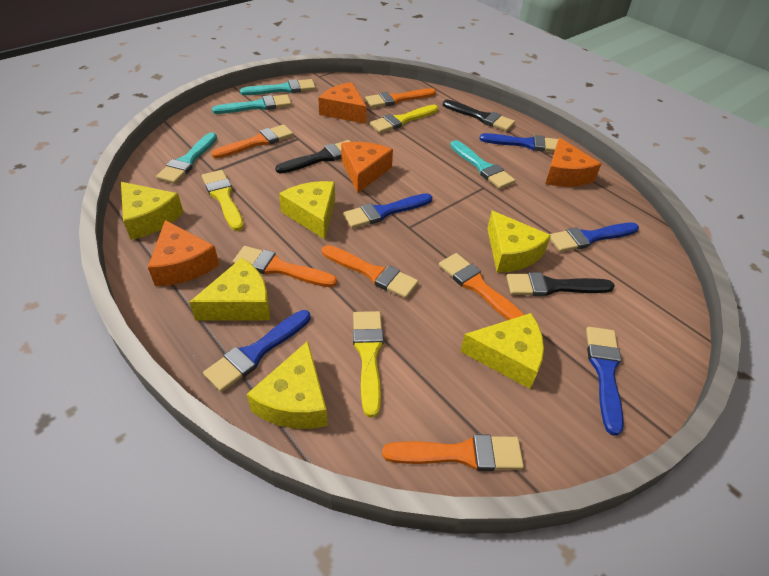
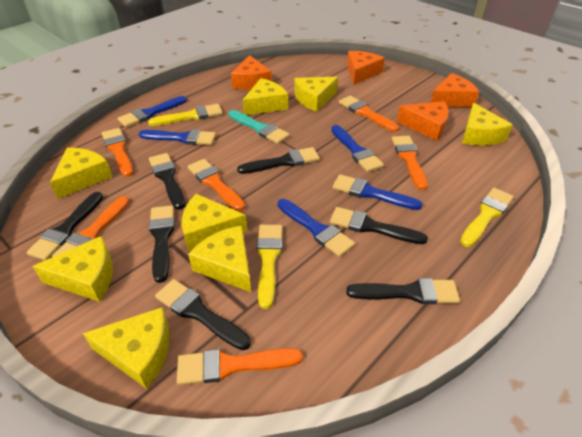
black brush: [275,140,350,174] [443,100,515,131] [506,272,615,296] = 3 -> [26,192,103,261] [149,153,185,209] [149,205,175,283] [155,279,251,350] [237,147,320,174] [330,207,428,244] [346,278,460,304] = 7
turquoise brush: [156,132,217,184] [212,94,292,114] [240,79,316,95] [450,140,515,189] = 4 -> [228,110,290,144] = 1
yellow cheese: [121,182,183,240] [189,258,270,320] [246,341,328,429] [279,181,335,239] [460,313,544,389] [487,211,551,273] = 6 -> [32,236,113,302] [50,148,112,199] [83,307,170,389] [182,194,247,251] [188,226,251,292] [243,78,288,115] [294,77,338,112] [462,103,513,145] = 8

